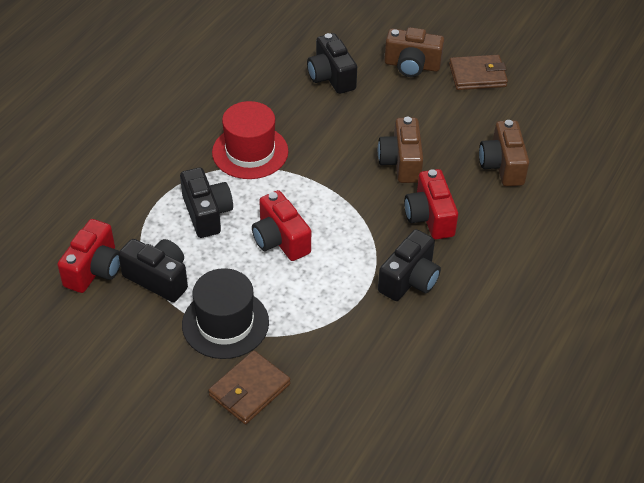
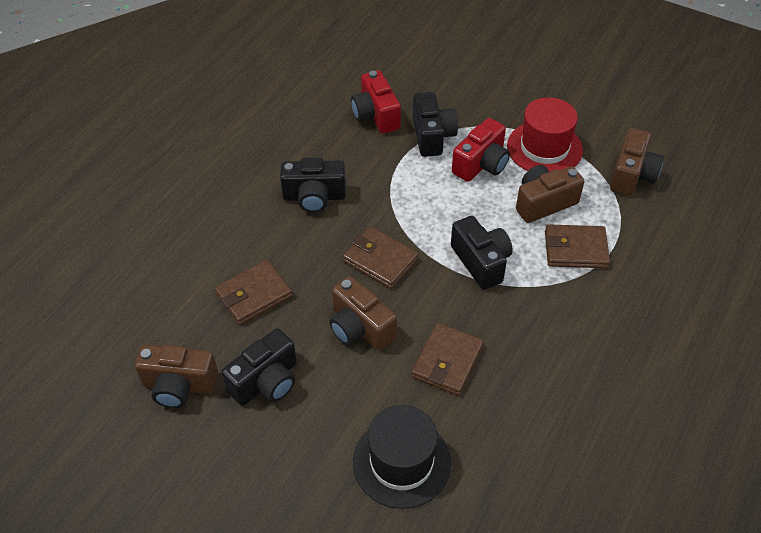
brown camera: [378,117,423,183] [384,27,444,77] [479,120,529,186] = 3 -> [135,344,218,408] [329,276,397,350] [516,165,584,223] [610,128,664,196] = 4
brown wallet: [208,351,291,424] [449,55,508,90] = 2 -> [215,260,293,325] [343,227,419,289] [411,323,484,396] [545,224,610,268] = 4
red camera: [57,219,120,293] [252,190,311,261] [404,169,458,239] = 3 -> [351,70,401,134] [452,118,510,182] = 2

